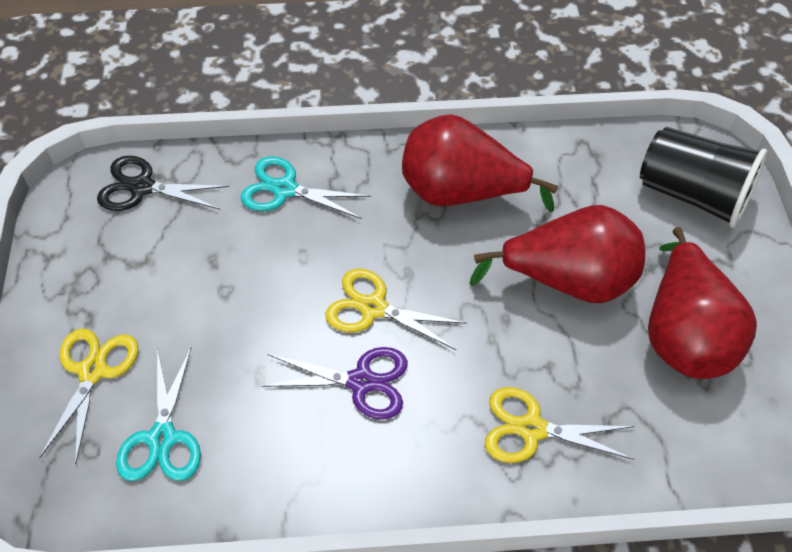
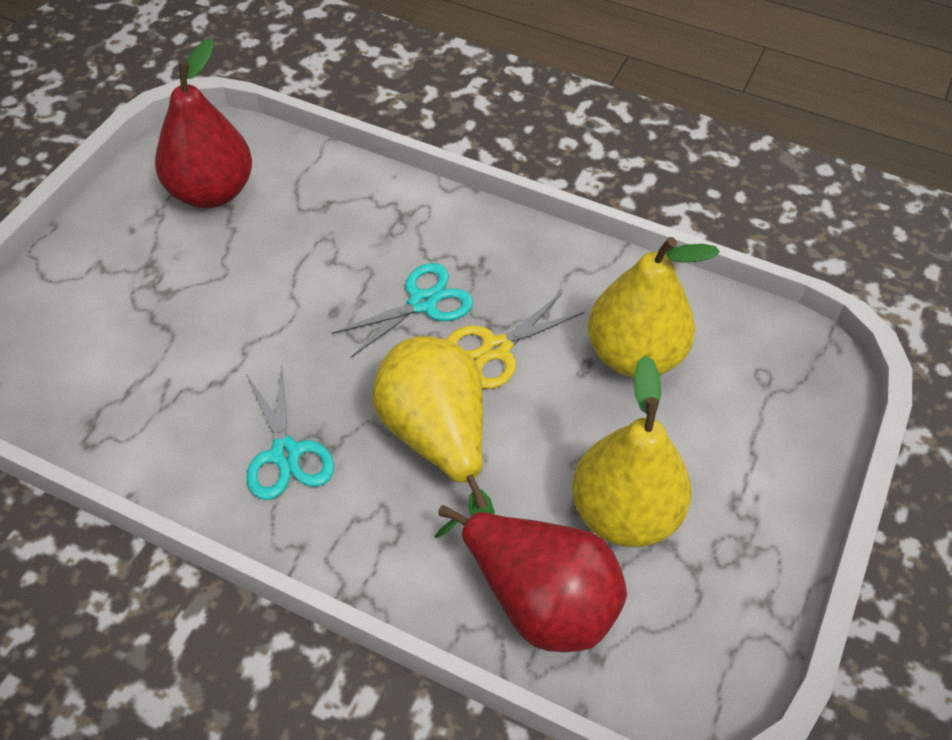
black cup: [640,127,767,228] = 1 -> none = 0
black scissors: [97,156,229,211] = 1 -> none = 0
purple scissors: [262,347,408,419] = 1 -> none = 0
red pear: [402,114,558,212] [469,205,645,303] [648,227,757,379] = 3 -> [155,39,252,208] [434,505,627,652] = 2
yellow pear: none = 0 -> [373,336,495,516] [572,355,692,547] [588,237,720,377] = 3
yellow scissors: [39,329,138,464] [325,269,467,350] [485,387,634,463] = 3 -> [446,292,584,389] = 1

